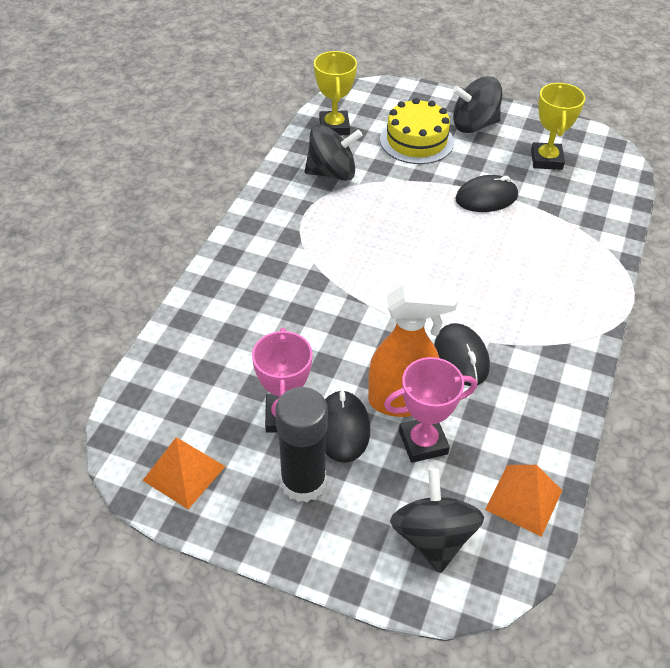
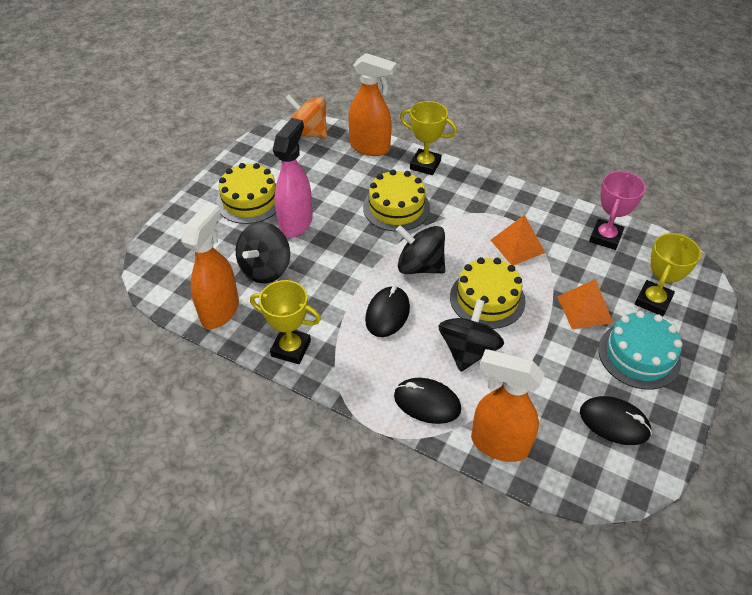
black glue stick: [275,387,328,502] = 1 -> none = 0
orange spinning top: none = 0 -> [285,94,327,138] = 1
orange spray bottle: [368,285,457,417] = 1 -> [181,202,239,329] [348,53,396,156] [471,349,544,462] = 3
pink spray bottle: none = 0 -> [273,118,313,238] = 1
pink trophy: [252,328,313,433] [384,357,477,463] = 2 -> [589,171,646,250] = 1
turquoise cake: none = 0 -> [598,311,682,390] = 1
yellow cake: [380,98,454,164] = 1 -> [216,163,276,224] [363,169,430,232] [450,257,526,329] = 3
yellow trophy: [314,51,357,135] [531,83,585,170] = 2 -> [250,280,321,364] [400,101,457,175] [635,233,701,316] = 3

